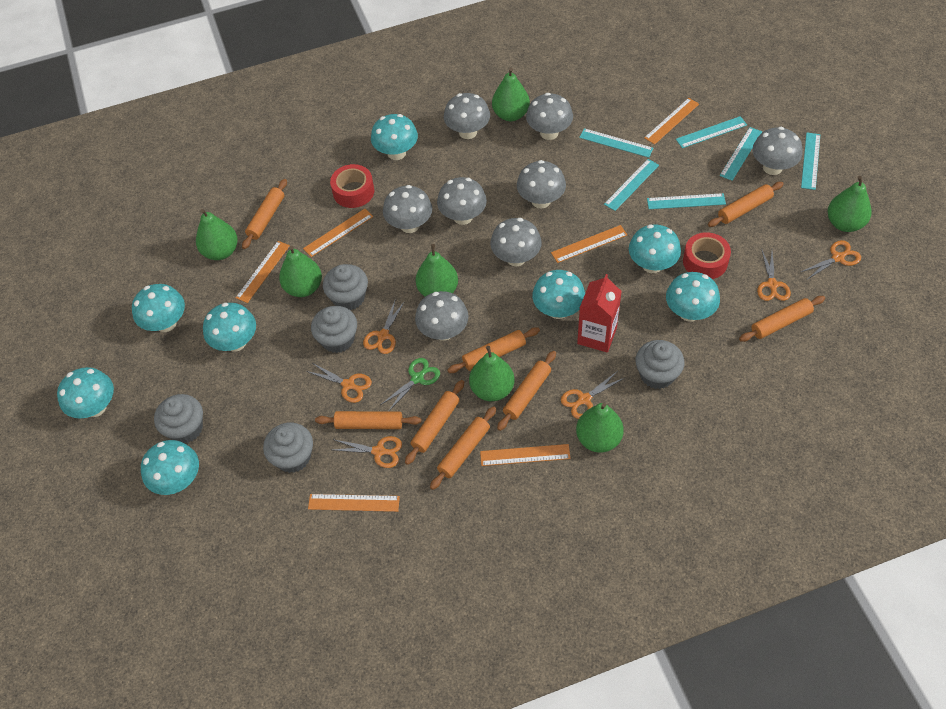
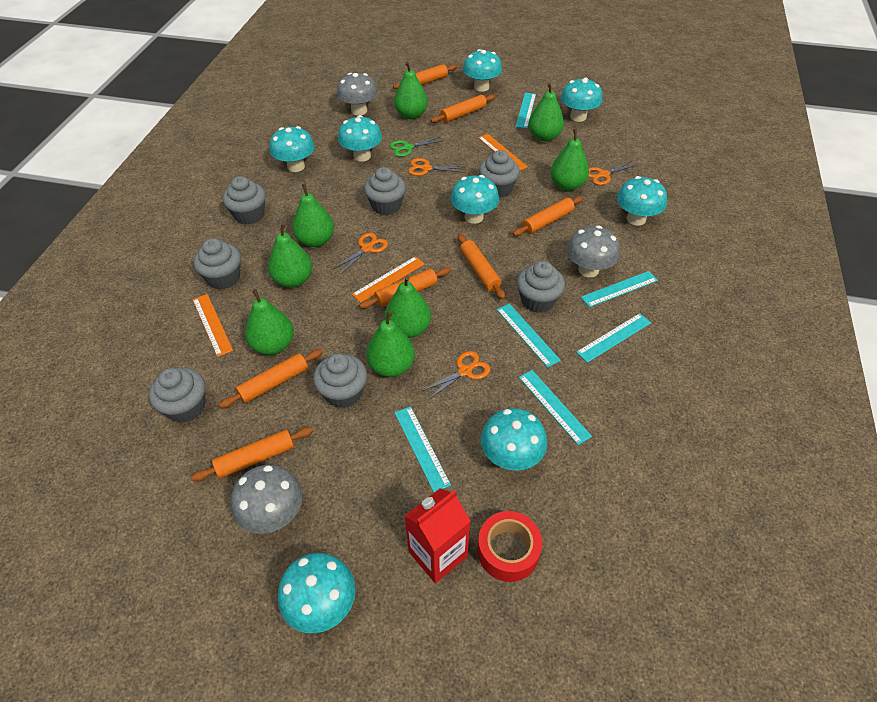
green pear: [196,209,238,260] [279,246,322,297] [415,244,458,297] [469,346,515,401] [492,68,530,121] [576,403,624,453] [827,176,872,232] = 7 -> [245,289,294,355] [268,223,312,288] [292,183,334,247] [366,311,415,377] [385,276,431,338] [394,62,428,119] [528,83,564,142] [550,129,589,191] = 8
grey cupcake: [154,394,203,443] [263,422,313,473] [311,306,357,353] [323,264,368,310] [636,340,684,389] = 5 -> [149,368,205,423] [194,238,241,289] [223,176,266,225] [313,353,367,408] [364,167,406,215] [479,150,520,198] [517,261,565,313] = 7
grey mushroom: [383,185,432,233] [415,291,468,341] [437,177,487,225] [444,93,490,139] [490,218,542,266] [517,160,566,208] [526,93,573,140] [752,127,802,175] = 8 -> [231,465,303,534] [337,73,378,115] [567,226,620,277] = 3
orange rolling pin: [242,179,287,249] [315,411,421,429] [405,380,464,465] [430,406,496,490] [447,327,540,373] [497,351,556,431] [708,182,784,227] [739,296,825,342] = 8 -> [191,427,313,481] [219,349,323,408] [359,267,451,309] [393,64,457,89] [431,94,495,123] [458,234,505,300] [513,196,583,236] = 7
orange ruler: [235,241,290,303] [303,209,373,257] [308,494,400,512] [480,444,571,466] [551,225,627,263] [644,98,699,145] = 6 -> [193,294,233,357] [352,256,425,303] [478,134,528,170] = 3
orange scissors: [306,363,372,403] [334,436,402,468] [363,298,405,354] [561,371,624,419] [757,250,791,301] [801,240,861,279] = 6 -> [334,233,388,274] [409,158,465,176] [422,351,490,400] [588,161,637,185] = 4
red tape: [330,164,374,208] [683,232,731,279] = 2 -> [478,511,542,582] = 1

